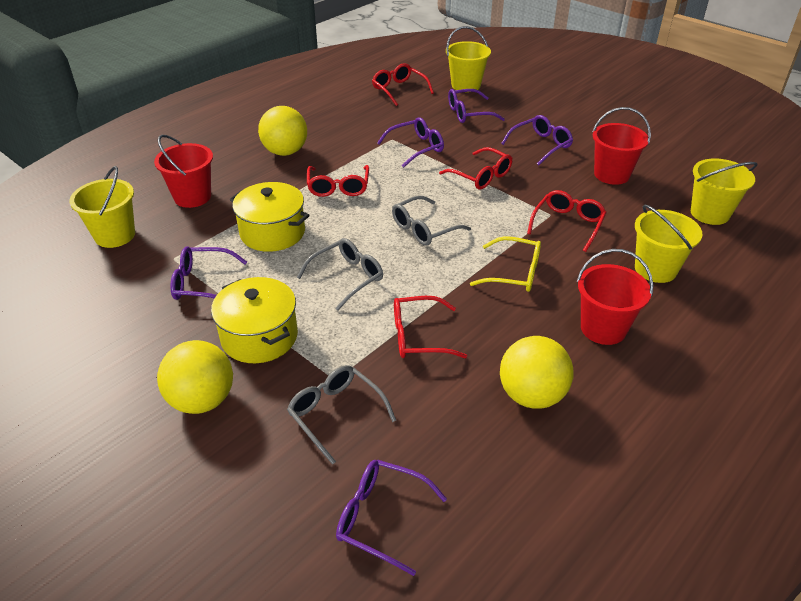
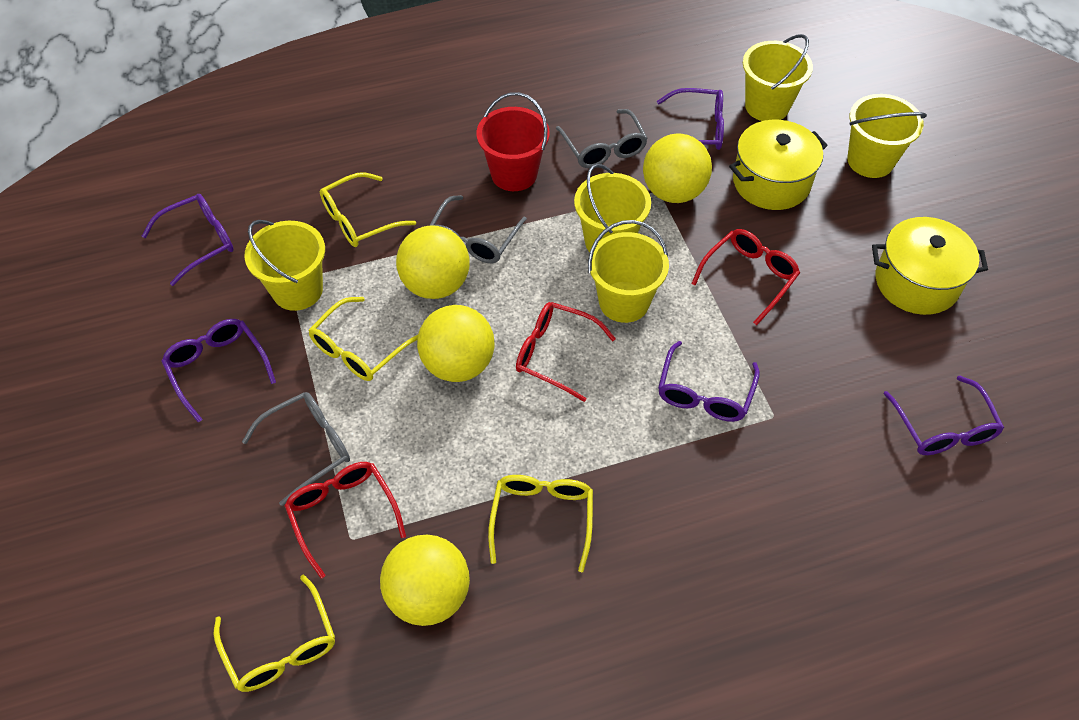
red bucket: [154,135,213,208] [577,249,653,345] [592,107,651,185] = 3 -> [477,92,550,191] = 1
red glasses: [307,165,369,197] [372,63,434,106] [394,296,467,358] [439,147,512,189] [527,190,607,252] = 5 -> [284,462,406,578] [516,302,616,402] [691,229,800,325] = 3
yellow ball: [157,340,233,414] [258,106,307,156] [500,336,574,409] = 3 -> [380,535,470,626] [396,225,470,299] [417,305,495,382] [643,134,712,203] = 4
yellow bucket: [69,166,135,248] [446,26,491,90] [635,205,702,283] [691,159,757,225] = 4 -> [244,220,325,311] [574,164,651,252] [588,220,669,323] [743,34,813,121] [847,94,927,178] = 5
yellow glasses: [470,236,541,292] = 1 -> [214,575,335,692] [308,297,418,381] [320,172,416,247] [488,475,593,572] = 4

